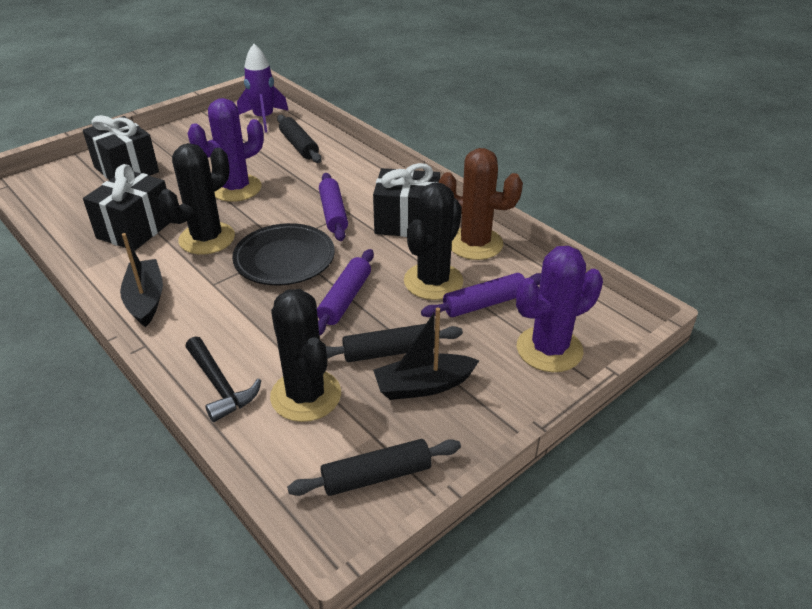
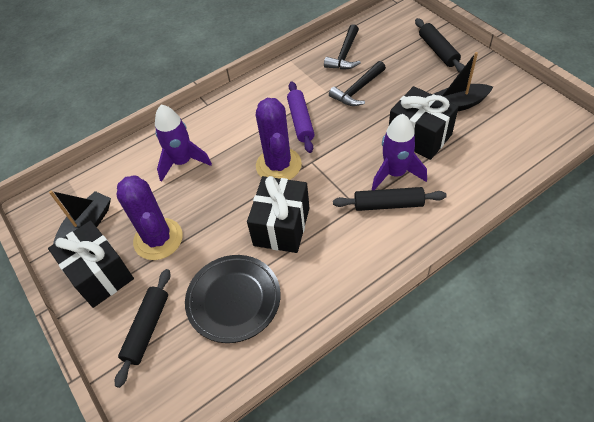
black cactus: [159,143,235,255] [270,289,341,422] [404,183,463,300] = 3 -> none = 0
black hammer: [186,336,261,422] = 1 -> [324,24,361,70] [329,61,386,106] = 2
brown cactus: [439,148,523,260] = 1 -> none = 0
purple rocket: [237,44,289,133] = 1 -> [155,105,212,182] [372,114,427,190] = 2
purple rolling pin: [317,249,374,336] [319,173,348,241] [421,273,541,317] = 3 -> [287,81,315,153] = 1

